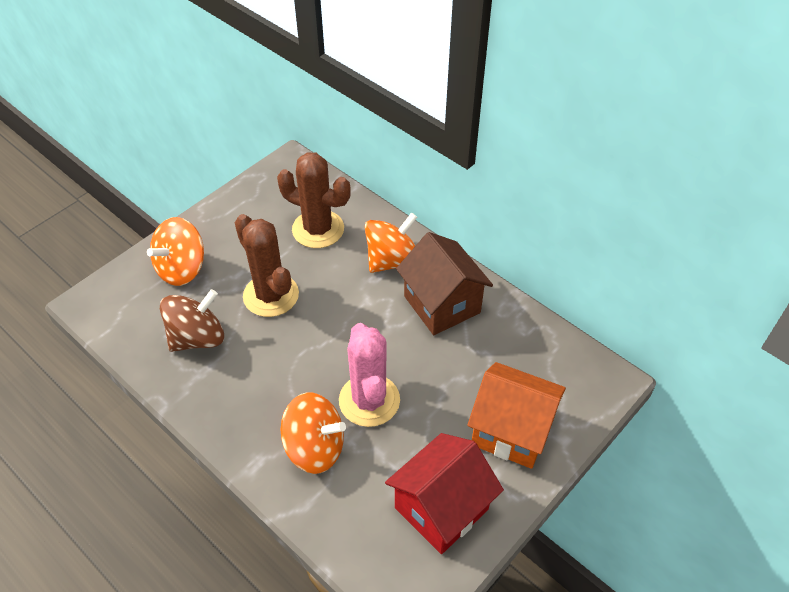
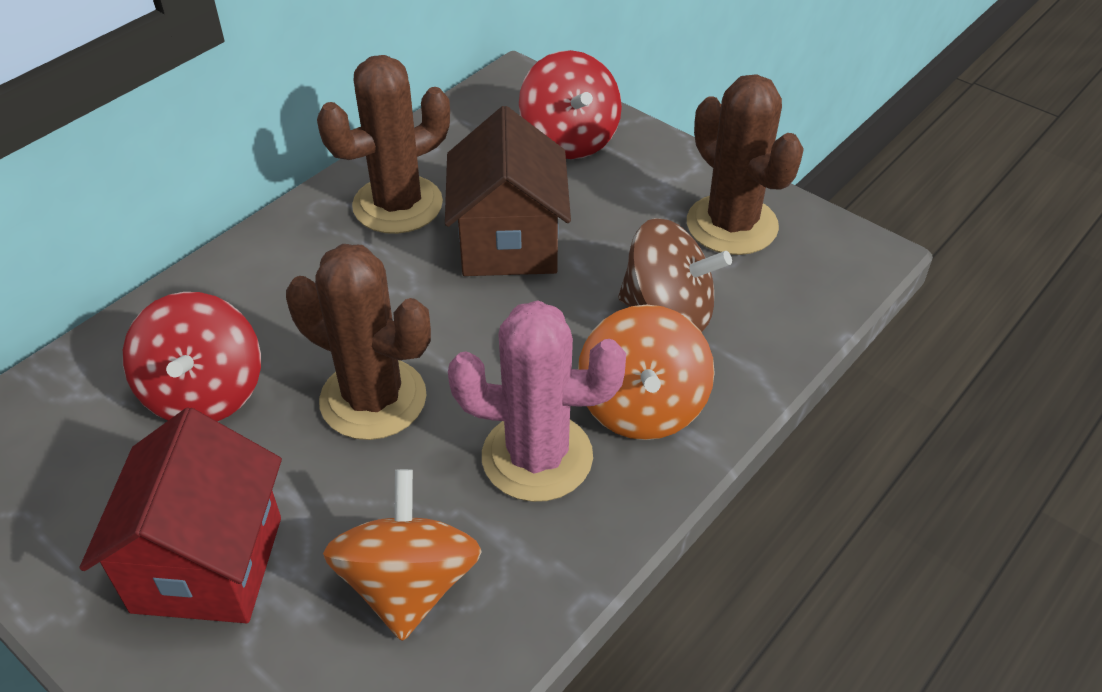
brown cactus: [235,214,299,317] [277,152,351,248] = 2 -> [286,244,431,440] [317,55,450,234] [687,74,804,255] = 3
orange house: [467,362,566,469] = 1 -> none = 0
orange spinning top: [147,217,204,286] [281,392,346,474] [365,213,417,273] = 3 -> [323,469,482,641] [578,305,715,440] = 2
red spinning top: none = 0 -> [123,292,261,421] [519,50,622,159] = 2

